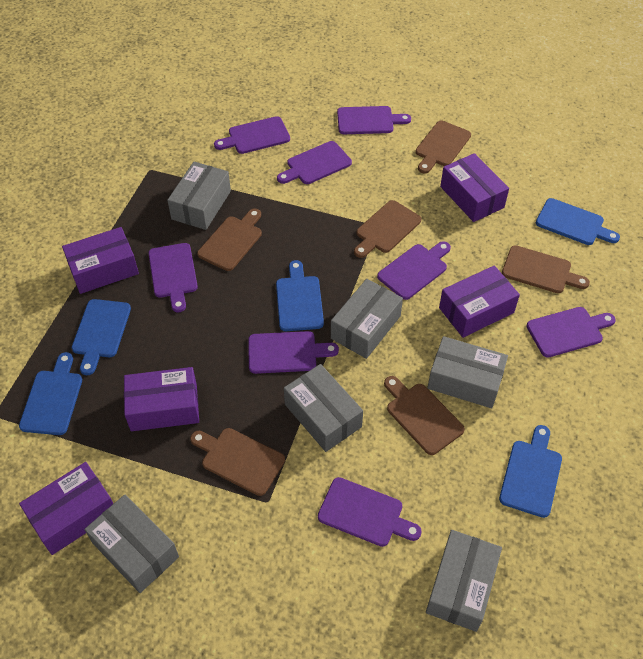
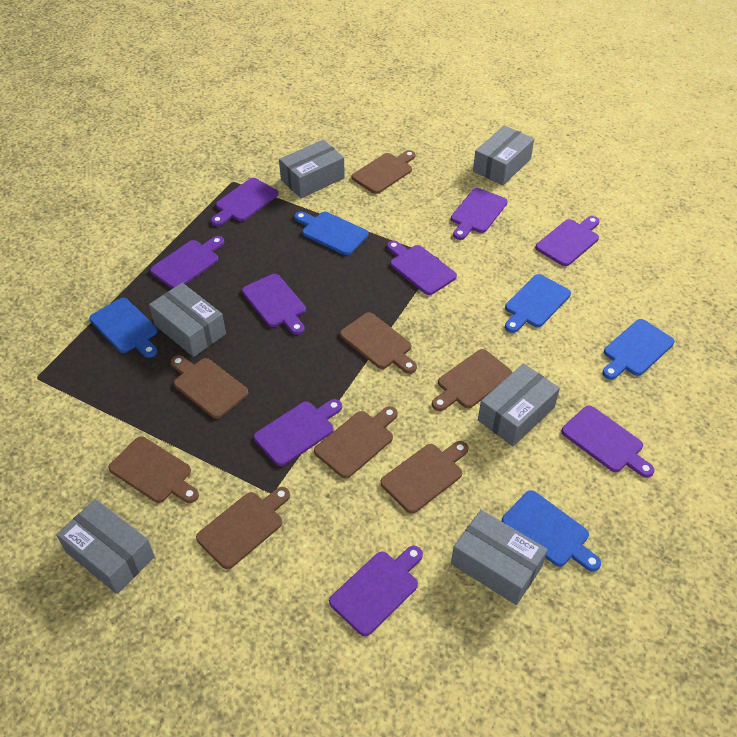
brown cutting board: [190,428,285,496] [197,209,262,271] [354,200,421,258] [384,376,465,455] [415,121,471,173] [502,245,590,293] = 6 -> [108,436,199,503] [170,355,248,419] [196,487,290,569] [314,406,398,479] [340,312,417,374] [352,150,416,194] [380,441,468,514] [432,349,513,411] = 8
purple box: [19,462,113,555] [62,227,139,294] [124,367,199,431] [439,265,520,338] [440,153,509,222] = 5 -> none = 0
purple cutting board: [148,243,198,312] [214,116,290,154] [248,331,339,374] [277,141,352,184] [318,477,422,547] [337,106,411,134] [377,241,451,300] [526,307,616,358] = 8 -> [150,236,224,289] [211,178,278,226] [242,274,306,335] [254,399,342,466] [329,546,423,636] [387,241,457,295] [451,188,508,240] [535,216,599,266] [562,405,654,478] = 9

